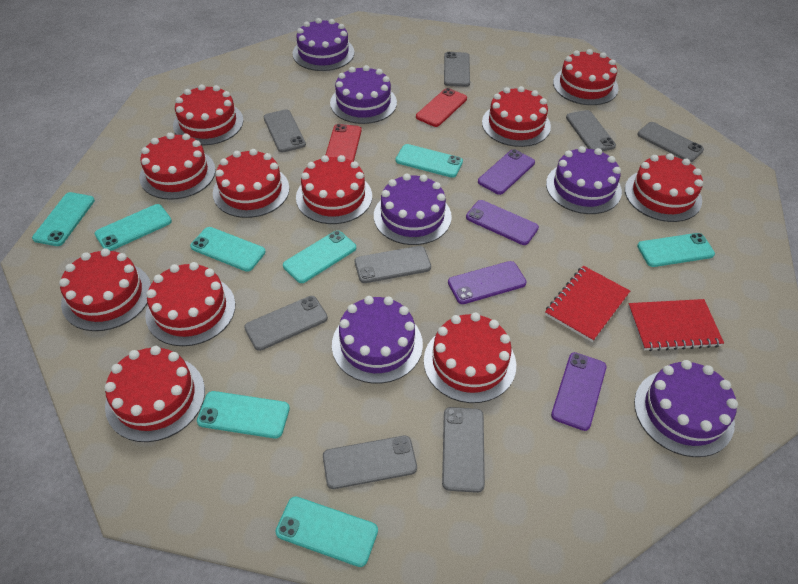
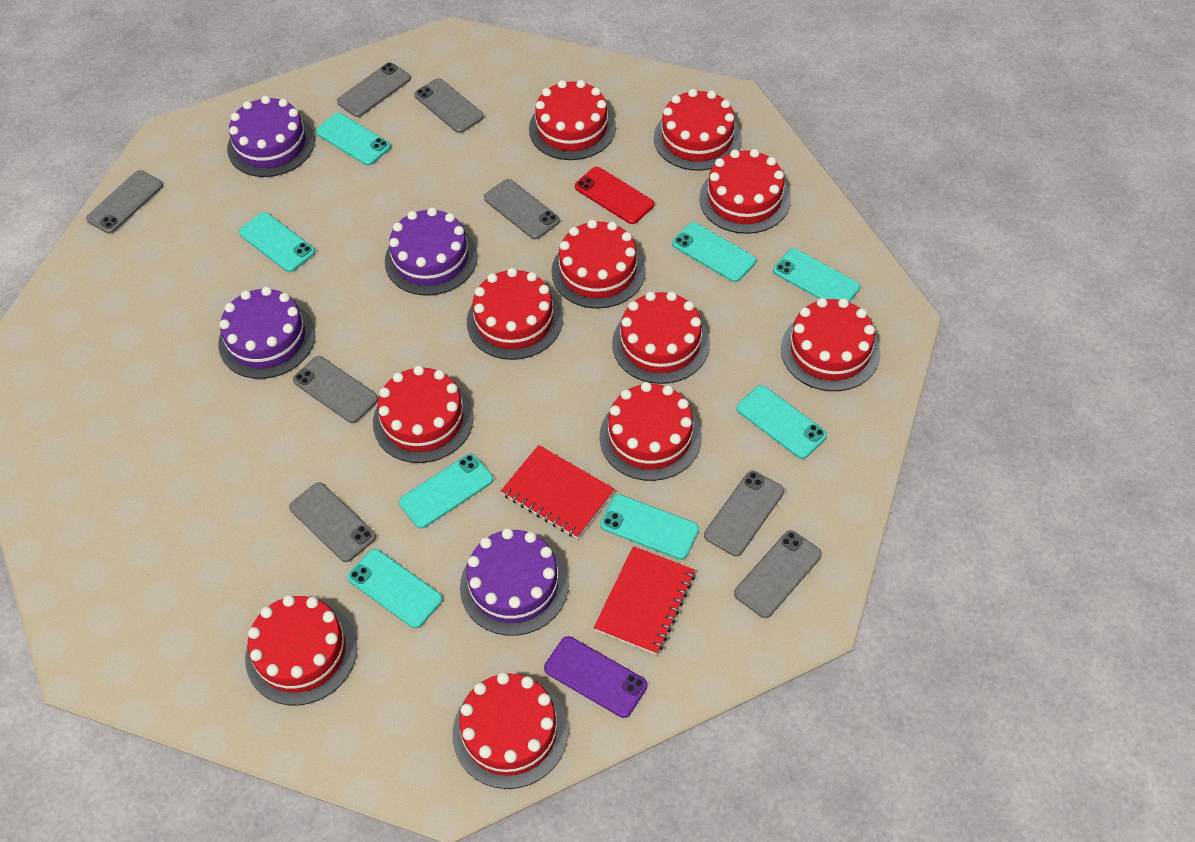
purple cake: [292,18,354,71] [330,65,397,124] [332,296,423,384] [374,173,452,245] [546,146,622,214] [634,360,738,457] = 6 -> [218,287,315,379] [227,96,315,177] [385,207,478,295] [460,528,569,636] = 4
purple phone: [448,261,527,304] [466,200,539,245] [478,149,535,195] [551,352,607,431] = 4 -> [544,636,647,718] = 1
red phone: [326,124,362,162] [416,88,467,127] = 2 -> [575,167,654,224] = 1

